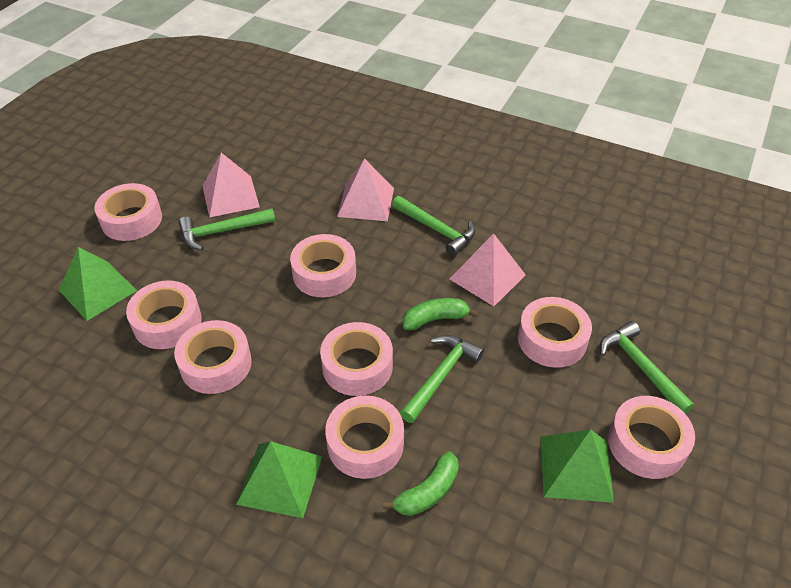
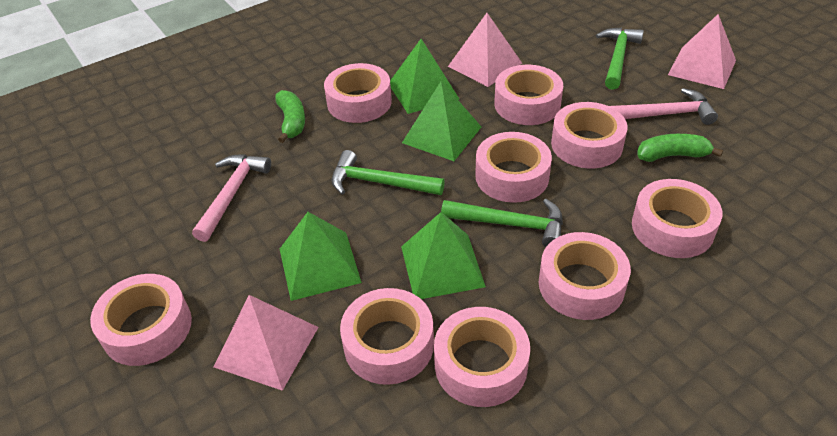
green hammer: [178,208,275,250] [392,196,475,256] [400,335,484,423] [600,321,694,414] = 4 -> [332,150,445,195] [441,199,563,247] [596,28,644,90] = 3
green pyramid: [59,247,137,321] [236,441,322,518] [541,429,614,503] = 3 -> [280,212,362,301] [390,39,459,114] [401,212,486,299] [402,81,481,161] = 4
pink hammer: none = 0 -> [192,154,271,242] [610,88,718,125] = 2
pink tape: [95,183,162,241] [126,281,202,349] [174,320,252,394] [290,234,356,297] [320,322,393,396] [325,395,404,479] [518,297,592,368] [608,396,695,479] = 8 -> [90,274,192,366] [324,63,392,123] [340,288,434,385] [434,307,530,407] [475,132,552,203] [494,65,563,125] [539,232,631,320] [551,102,628,168] [632,179,723,258] = 9

